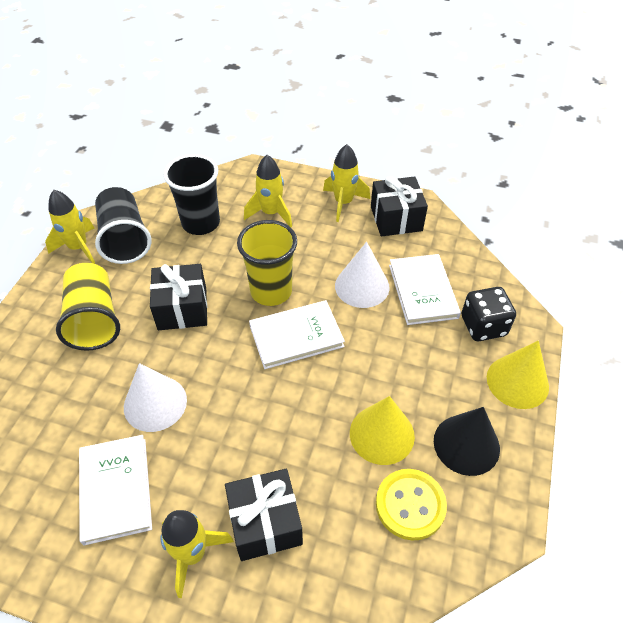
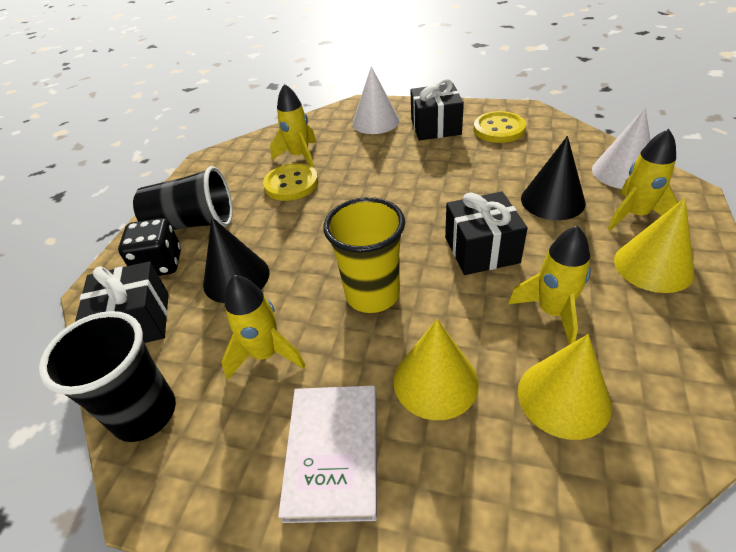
black cone: [434,407,500,476] = 1 -> [203,217,269,303] [521,136,586,220] = 2
white book: [79,435,152,545] [249,300,345,369] [389,254,461,325] = 3 -> [278,385,377,523] = 1
yellow button: [376,469,447,540] = 1 -> [263,163,318,201] [474,111,526,143] = 2
yellow cone: [350,396,415,465] [487,341,549,409] = 2 -> [394,319,479,420] [518,334,612,440] [614,198,694,293] = 3
yellow cup: [56,263,120,351] [237,220,297,306] = 2 -> [323,197,405,313] = 1

